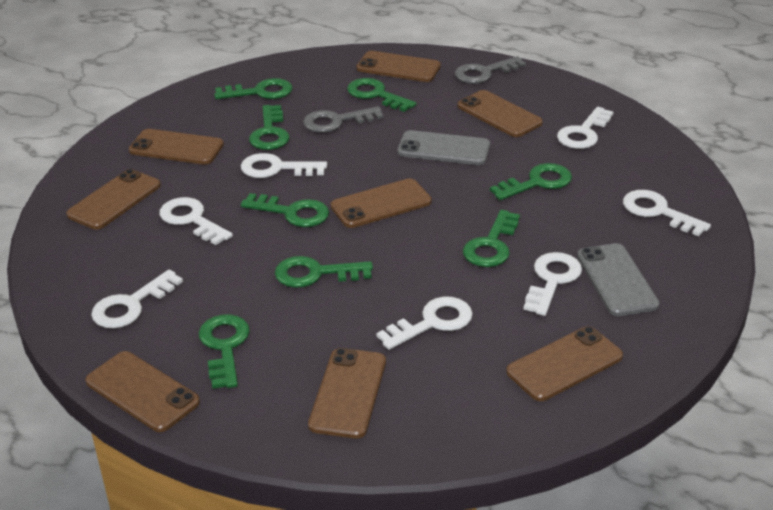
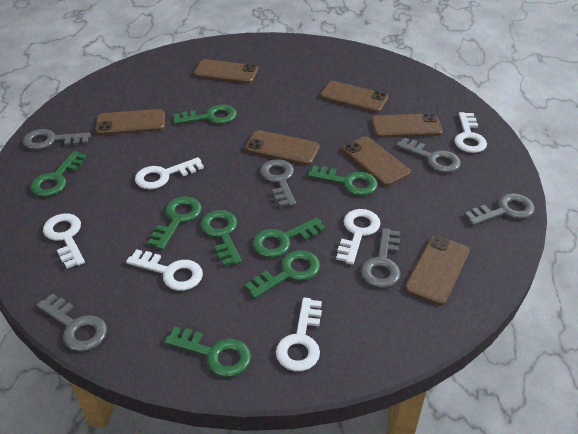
brown phone: [66,169,161,230] [86,351,200,432] [129,129,224,165] [308,348,386,439] [331,178,432,228] [356,51,441,82] [458,90,543,137] [506,326,623,401] = 8 -> [96,109,165,135] [194,59,258,84] [245,130,320,165] [320,81,388,113] [342,136,411,186] [371,113,443,138] [405,235,470,306] = 7
grey key: [303,106,384,133] [455,56,526,84] = 2 -> [23,129,91,150] [36,293,107,352] [260,159,296,207] [361,228,401,288] [396,137,461,173] [464,193,535,226] = 6
grey phone: [397,130,490,165] [577,243,660,316] = 2 -> none = 0
white key: [91,269,183,328] [160,197,233,245] [241,153,327,178] [377,297,473,350] [523,252,582,316] [557,107,613,149] [623,190,711,236] = 7 -> [43,213,85,269] [126,249,203,291] [135,157,204,189] [276,297,322,371] [336,209,381,265] [454,112,487,153] = 6

